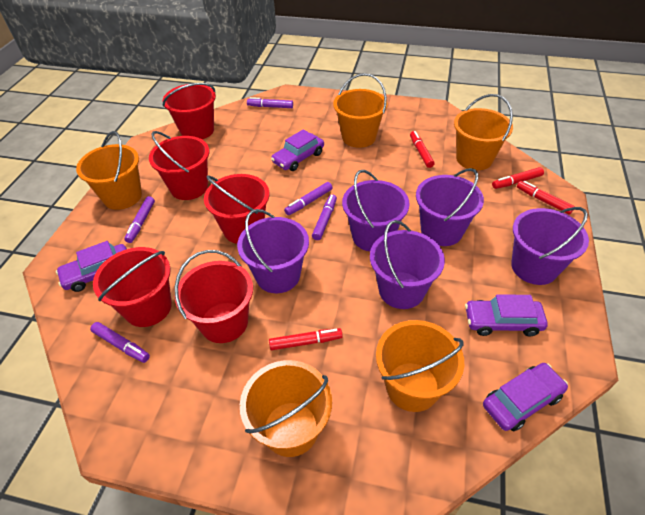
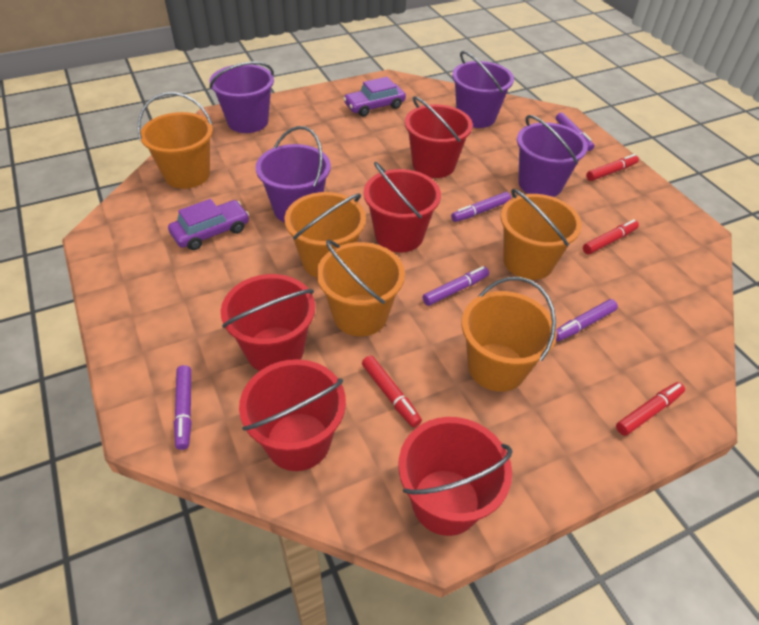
purple bucket: [237,209,309,293] [342,170,410,251] [370,220,445,309] [416,168,484,246] [511,207,589,285] = 5 -> [209,62,274,133] [256,126,331,223] [452,51,514,128] [517,115,588,197] = 4
purple car: [56,241,127,292] [271,129,324,171] [465,294,548,337] [483,363,568,431] = 4 -> [168,199,249,250] [343,77,406,117] = 2

